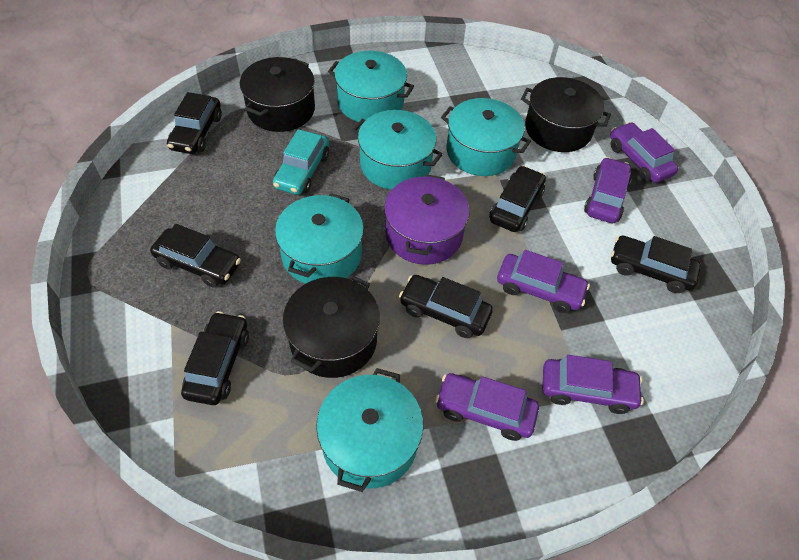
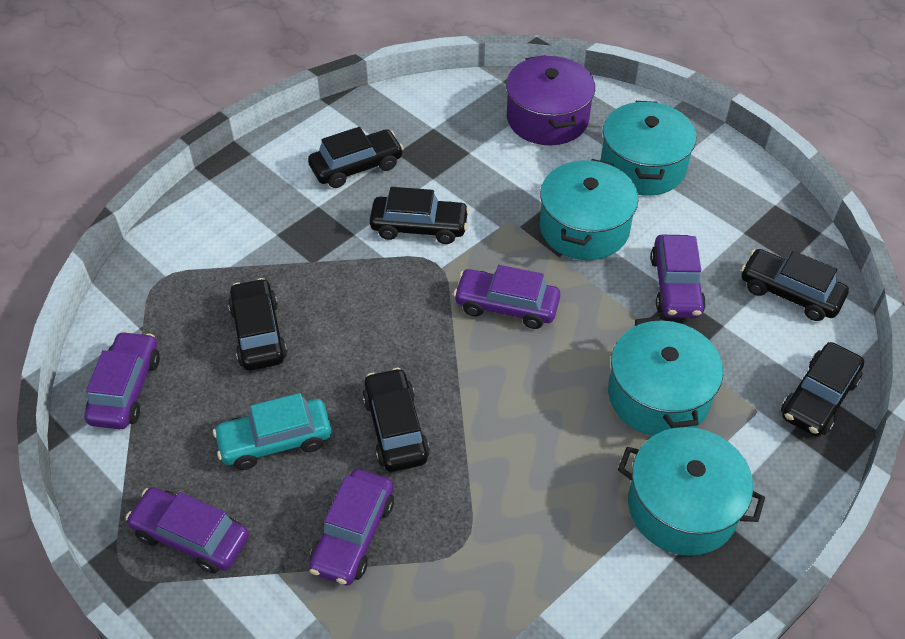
black pot: [240,57,315,132] [283,275,380,378] [521,77,611,152] = 3 -> none = 0
turquoise pot: [275,193,364,284] [316,368,423,492] [328,51,414,122] [352,110,443,190] [441,98,531,176] = 5 -> [540,159,638,260] [601,101,696,196] [608,316,723,436] [618,427,765,556] = 4

